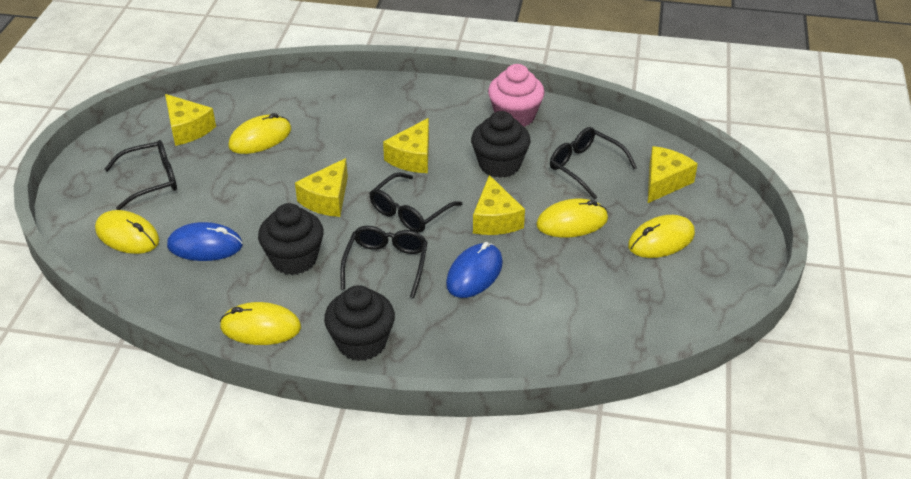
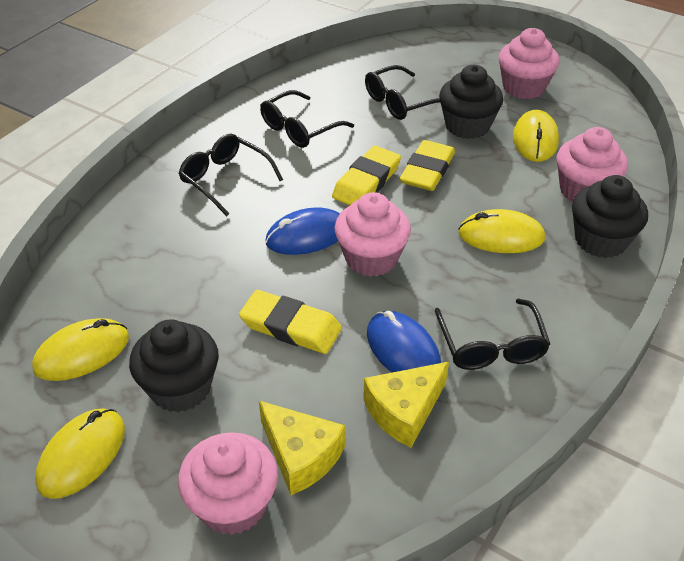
pink cupcake: [488,64,545,127] = 1 -> [178,432,278,535] [335,192,411,277] [499,28,559,99] [556,127,628,202] = 4
yellow cheese: [165,94,216,146] [295,158,348,217] [383,118,429,173] [473,175,525,235] [648,146,698,203] = 5 -> [259,401,345,495] [363,362,449,448] = 2
yellow eraser: none = 0 -> [239,290,342,354] [332,146,401,205] [400,140,455,191] = 3
yellow mouse: [95,210,159,254] [220,302,301,345] [228,113,291,154] [536,199,608,238] [628,215,695,258] = 5 -> [32,318,129,381] [35,409,125,499] [458,209,545,253] [513,110,559,162] = 4

